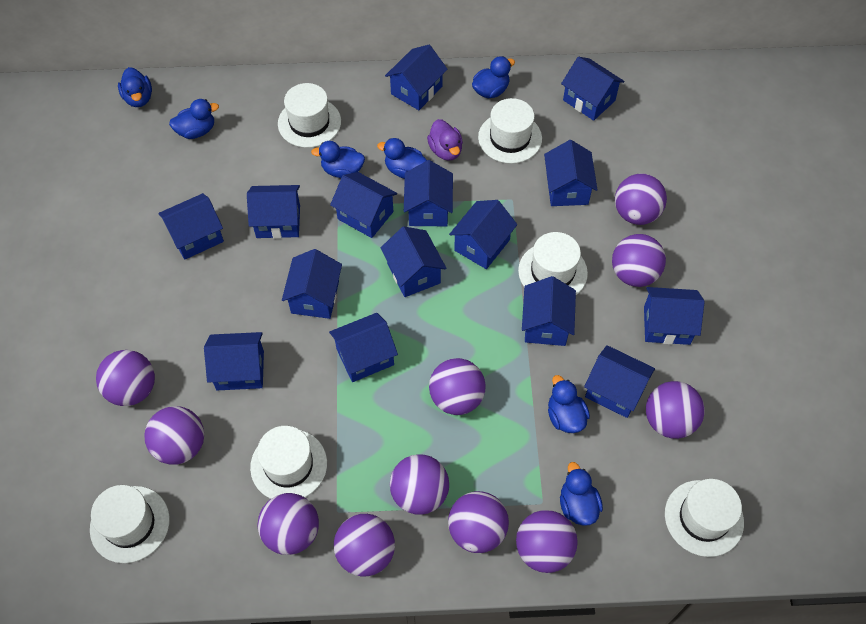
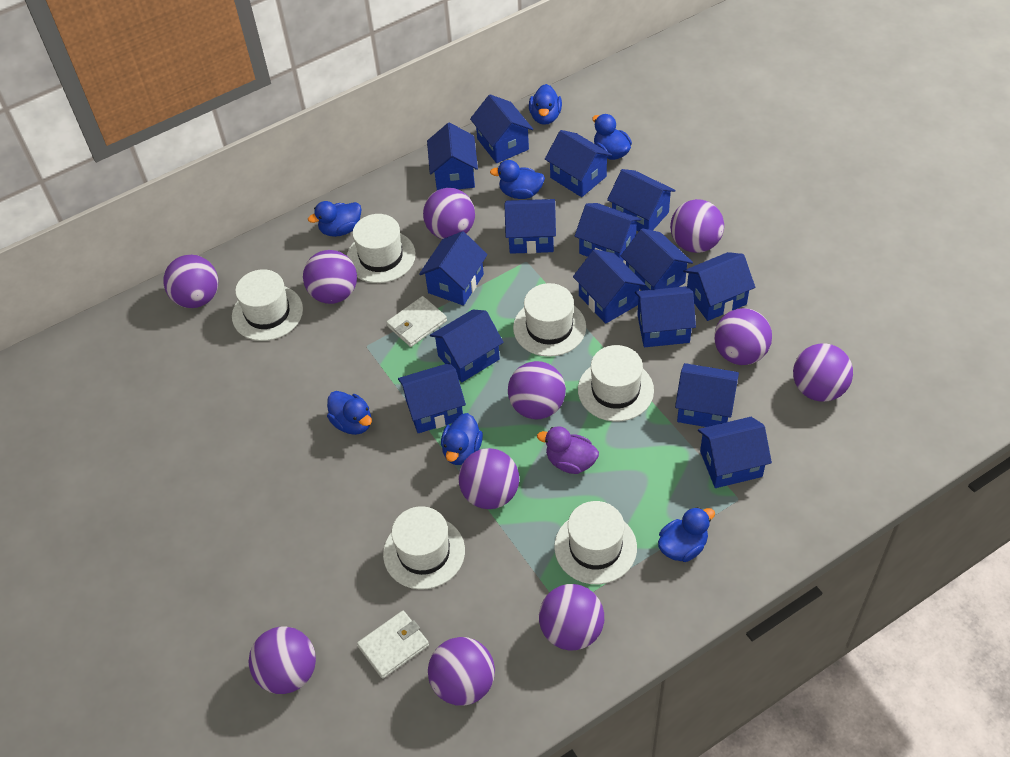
white wallet: none = 0 -> [357,611,429,679] [386,296,447,347] = 2

